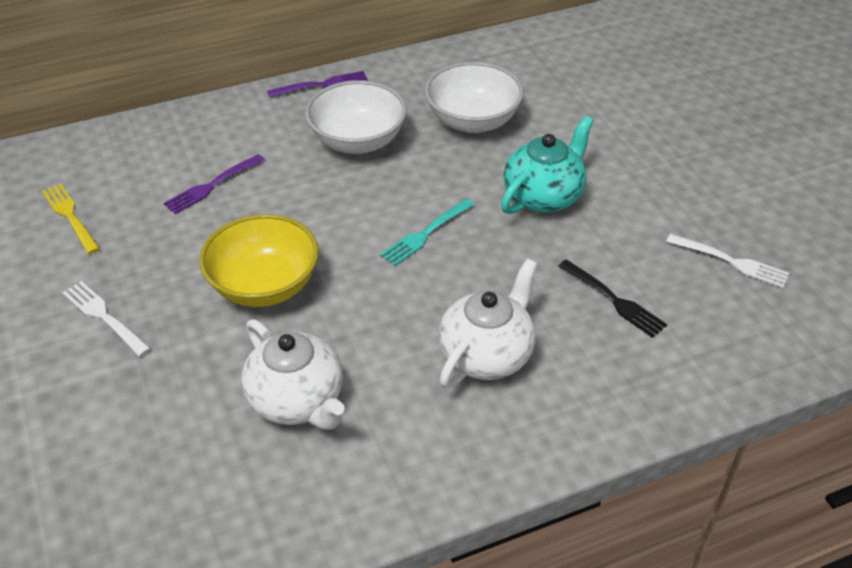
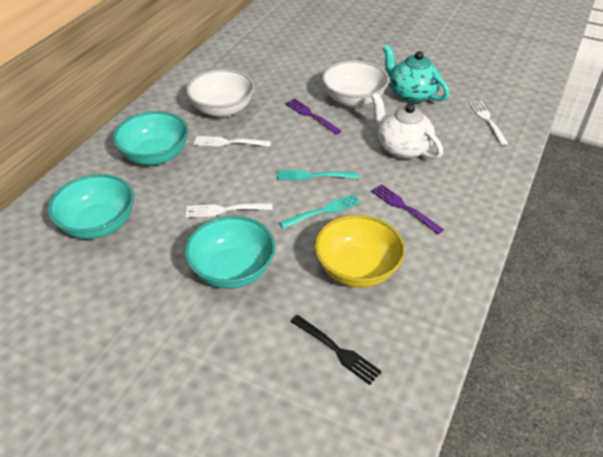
turquoise bowl: none = 0 -> [48,174,134,239] [113,111,189,165] [185,216,276,289] = 3
turquoise fork: [380,199,474,266] = 1 -> [277,170,359,181] [279,194,361,229] = 2
white fork: [62,281,151,357] [666,234,789,288] = 2 -> [186,203,273,218] [194,136,271,147] [469,101,509,145] = 3
white teapot: [241,320,345,430] [439,259,537,389] = 2 -> [371,93,443,159] = 1
yellow fork: [42,183,100,254] = 1 -> none = 0

